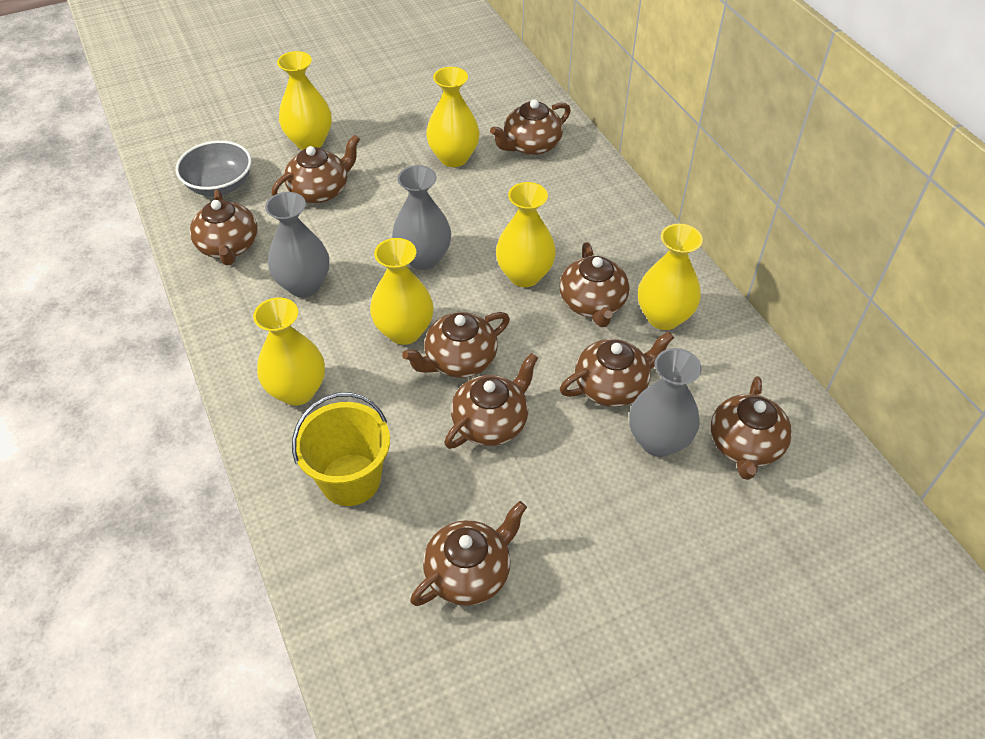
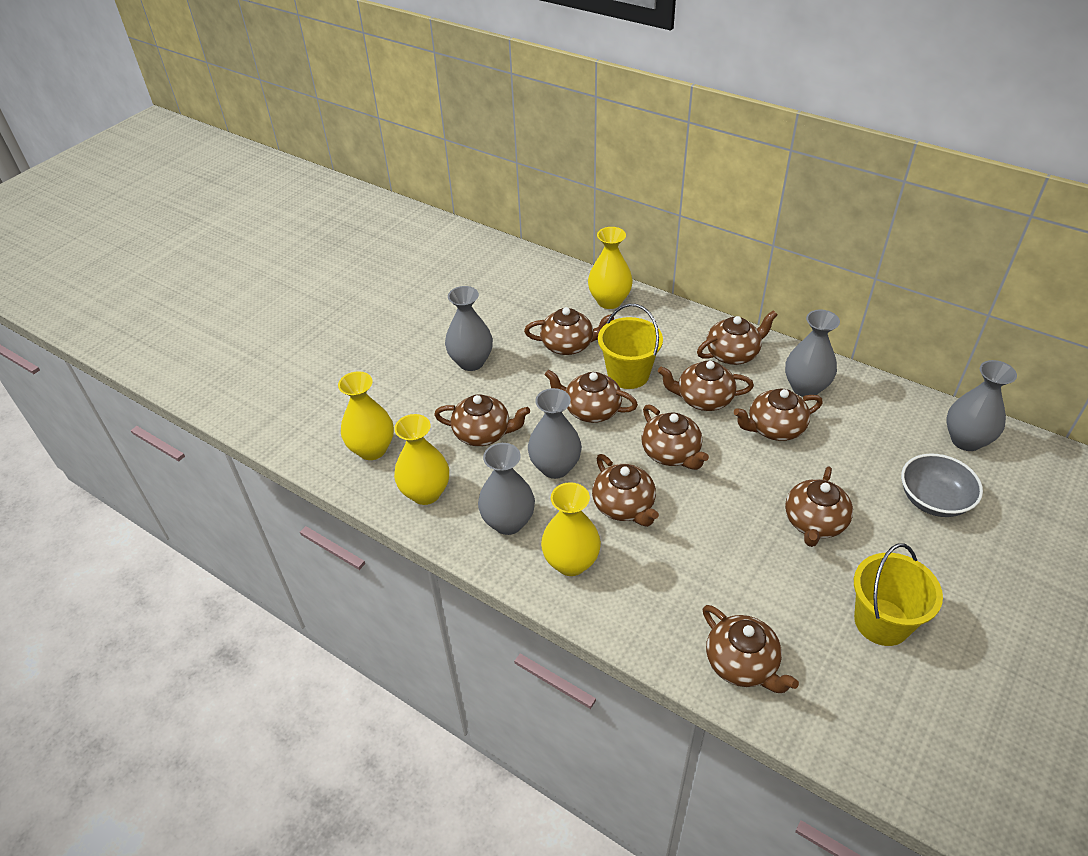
brown teapot: [190,189,258,265] [272,135,360,203] [402,312,510,378] [410,501,527,606] [444,353,538,449] [490,99,571,155] [559,242,629,327] [560,331,674,407] [711,376,792,480] = 9 -> [434,394,530,446] [524,307,614,355] [545,370,638,423] [592,454,659,527] [641,404,709,470] [658,361,754,411] [697,310,778,365] [703,605,799,693] [734,389,823,441] [785,466,853,547] = 10
grey vase: [265,192,329,297] [392,165,451,270] [629,348,702,457] = 3 -> [445,286,493,371] [478,443,535,535] [528,388,582,479] [785,310,840,397] [946,360,1017,451] = 5
yellow bucket: [292,392,390,506] = 1 -> [598,304,663,389] [854,543,943,646] = 2
yellow vase: [253,297,325,406] [277,51,332,150] [370,238,434,345] [426,67,480,167] [496,182,556,287] [638,224,703,330] = 6 -> [338,371,394,460] [394,414,449,505] [541,482,601,576] [588,227,633,309] = 4

